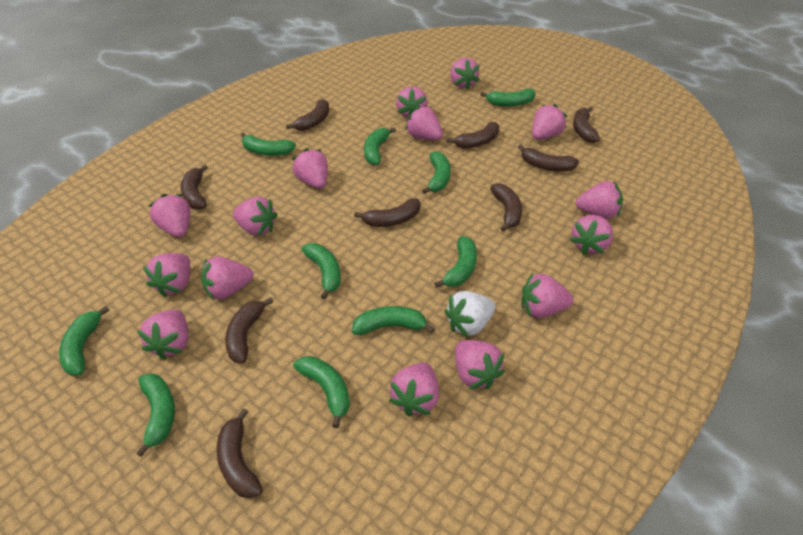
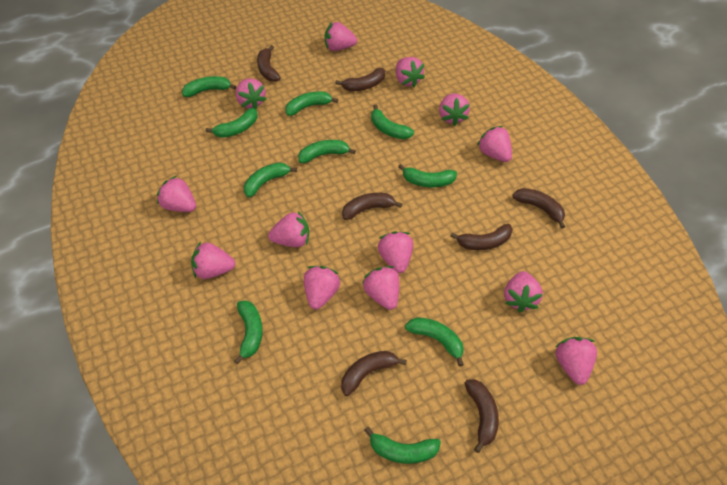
brown banana: [181,164,208,210] [217,408,263,498] [225,297,273,363] [286,99,329,131] [354,199,421,227] [446,122,499,149] [490,183,522,232] [518,144,579,171] [573,106,600,143] = 9 -> [257,45,281,82] [335,68,385,91] [341,351,407,396] [342,193,402,220] [450,224,513,250] [464,379,499,453] [512,188,565,228] = 7
pink strawberry: [137,310,188,360] [143,253,190,297] [148,194,190,237] [201,257,253,300] [233,197,278,236] [292,148,328,189] [389,363,439,417] [396,87,428,118] [405,106,443,140] [450,58,480,90] [455,340,505,389] [521,273,573,318] [532,104,567,140] [570,215,613,255] [576,181,623,219] = 15 -> [157,176,196,212] [191,242,235,279] [236,78,267,109] [268,211,309,247] [304,266,340,309] [324,22,357,51] [362,266,399,310] [378,231,413,273] [396,57,425,87] [439,93,470,126] [477,126,512,162] [504,271,543,312] [555,337,597,385] = 13
white strawberry: [444,291,495,337] = 1 -> none = 0

